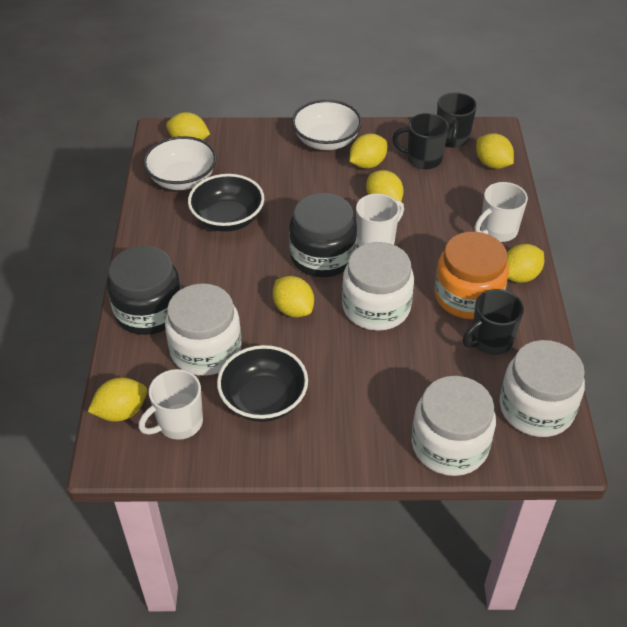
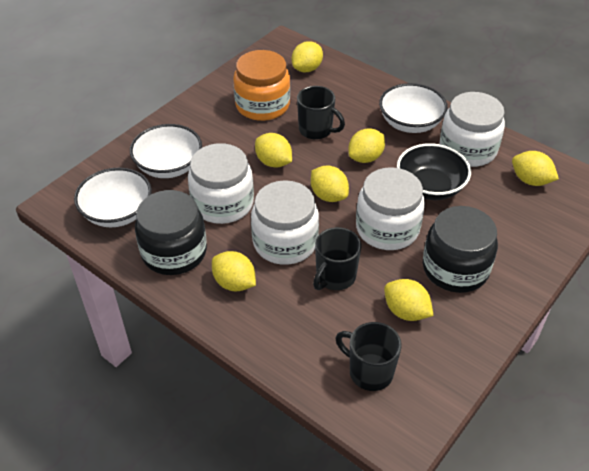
black bowl: [188,174,264,232] [217,345,308,422] = 2 -> [397,143,471,200] = 1
white bowl: [143,136,217,190] [292,100,362,150] = 2 -> [74,168,152,227] [130,124,202,178] [379,83,448,133] = 3
white mug: [138,369,203,440] [356,193,404,247] [475,182,528,242] = 3 -> none = 0

